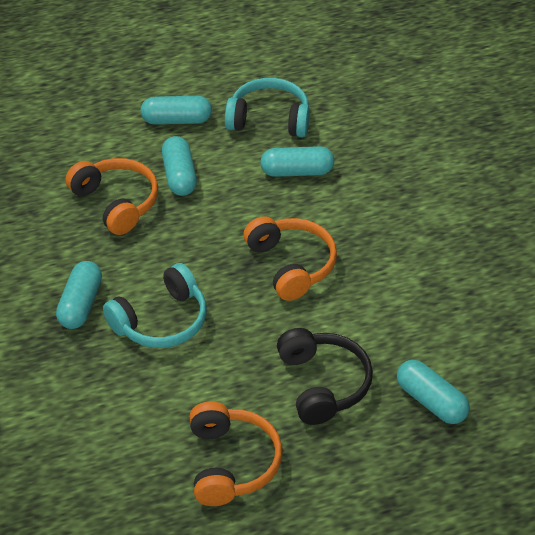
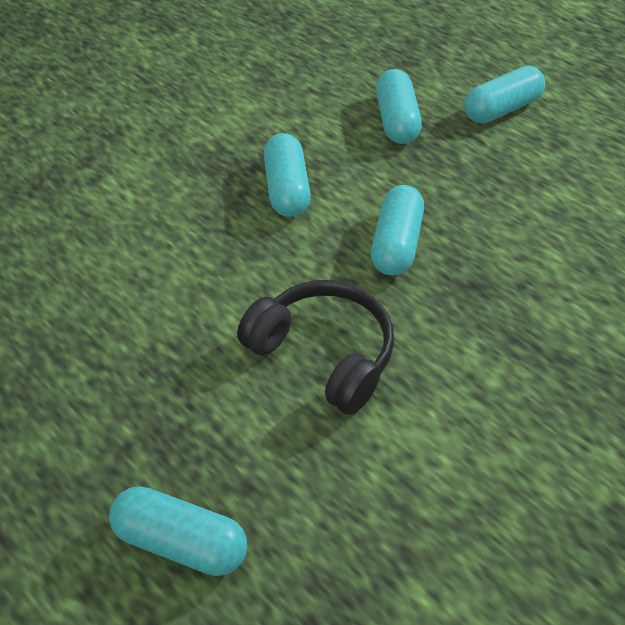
orange headphones: [66,158,158,235] [190,401,282,506] [244,217,337,301] = 3 -> none = 0
turquoise headphones: [103,263,207,348] [225,78,310,137] = 2 -> none = 0

